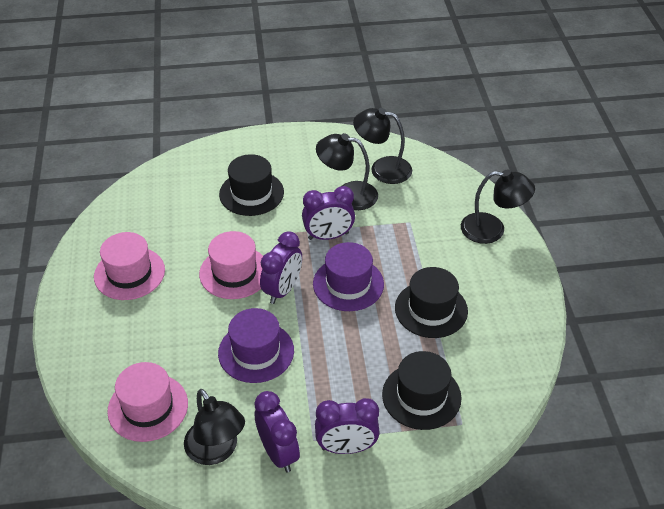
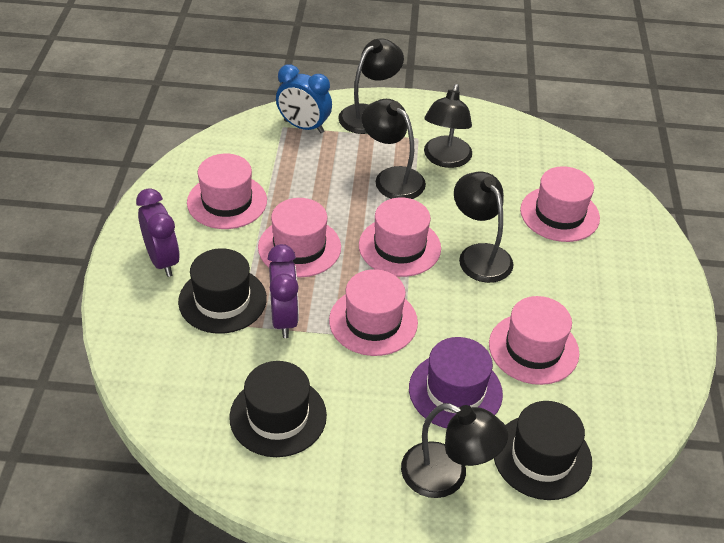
black lamp: [184,389,245,465] [316,133,378,210] [353,108,412,184] [461,169,535,244] = 4 -> [338,38,404,134] [362,99,426,199] [401,403,508,498] [424,84,472,168] [454,172,514,283] = 5
blue clock: none = 0 -> [276,64,332,133] = 1
pink hat: [94,232,165,300] [107,362,188,442] [199,231,263,299] = 3 -> [187,154,267,229] [258,198,341,277] [329,269,418,356] [359,198,441,277] [489,296,579,385] [520,166,600,242] = 6
purple clock: [254,391,300,473] [260,231,302,304] [302,186,355,240] [315,398,380,454] = 4 -> [136,188,180,277] [268,244,299,338] = 2
purple hat: [218,308,294,383] [313,242,384,311] = 2 -> [409,337,503,428] = 1

